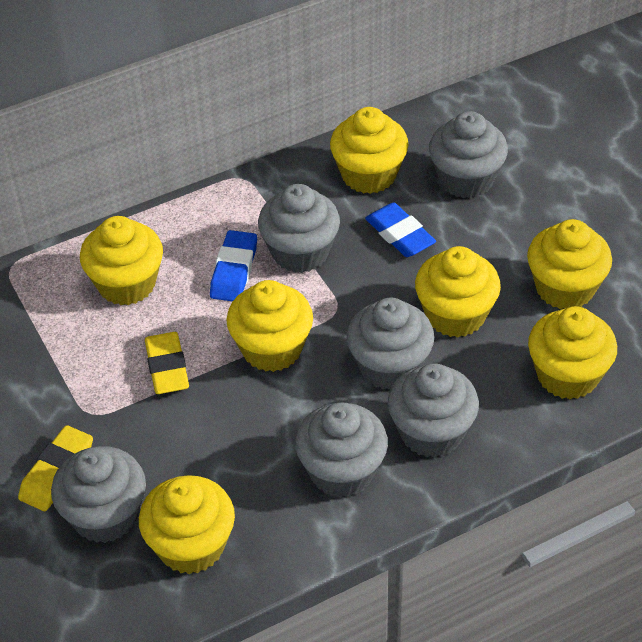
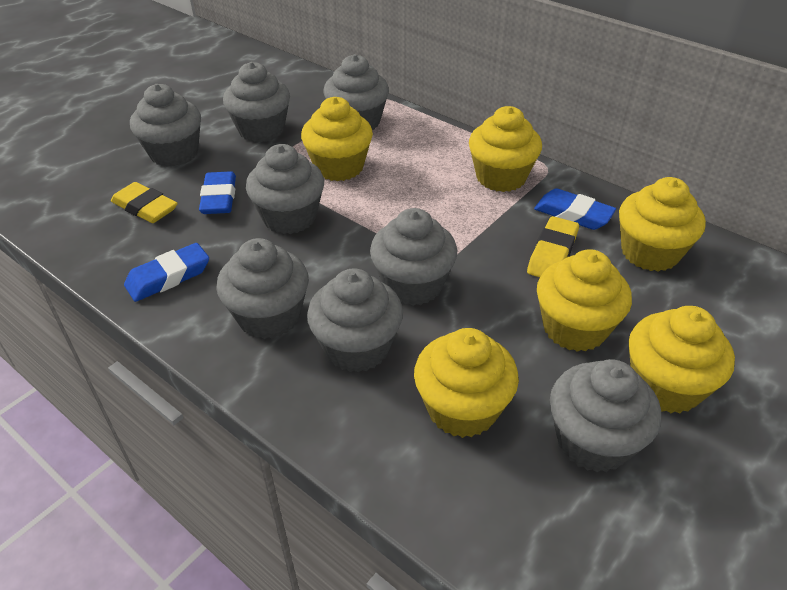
blue eraser: [210,230,257,301] [365,203,436,257] = 2 -> [124,243,209,302] [199,171,236,214] [534,188,616,230] = 3
grey cupcake: [51,446,146,543] [258,184,340,273] [295,403,388,498] [346,298,434,390] [388,363,479,458] [429,111,508,199] = 6 -> [130,84,201,167] [216,238,309,339] [223,62,290,142] [246,144,324,234] [307,268,403,372] [323,54,389,130] [370,208,457,306] [550,359,661,472] = 8
yellow cupcake: [80,216,163,305] [139,475,235,574] [226,280,313,372] [330,107,409,194] [415,246,501,337] [527,219,612,309] [528,306,617,399] = 7 -> [301,97,373,181] [414,328,519,438] [469,106,542,192] [537,249,632,352] [619,177,706,272] [629,306,735,413] = 6

